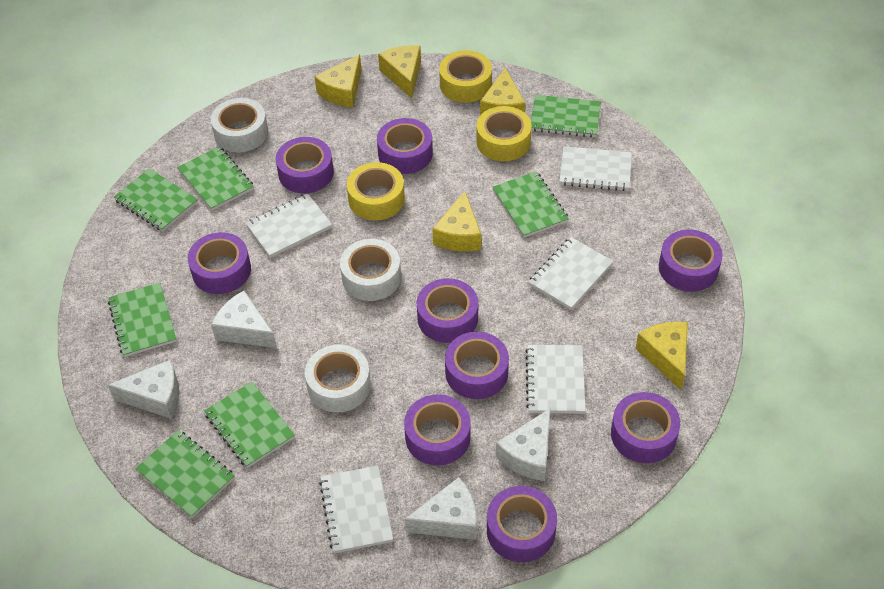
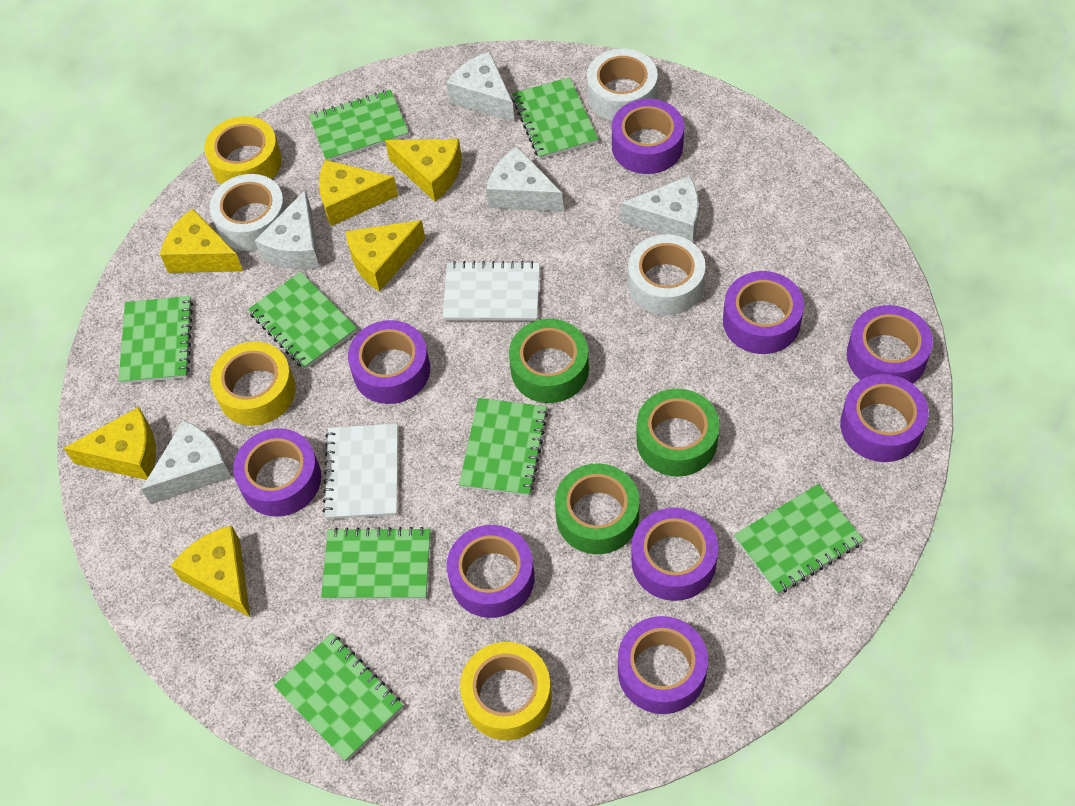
green notebook: [108,283,177,357] [114,168,198,231] [135,430,235,518] [177,146,254,211] [204,382,295,468] [492,172,569,238] [531,95,601,137] = 7 -> [119,296,193,384] [248,272,357,369] [274,633,403,761] [309,90,409,161] [321,527,430,600] [459,398,548,496] [512,77,598,159] [734,484,864,594] = 8
green tape: none = 0 -> [509,319,589,403] [555,463,640,554] [636,389,719,477] = 3
white cheese: [107,360,179,419] [211,291,277,348] [405,477,477,540] [496,408,551,481] = 4 -> [141,420,232,504] [255,190,320,270] [446,51,515,122] [486,147,563,212] [621,176,699,243] = 5
white notebook: [246,193,332,258] [319,465,393,553] [525,345,586,414] [528,237,613,310] [559,146,632,191] = 5 -> [323,424,398,519] [442,261,540,321] = 2
yellow cheese: [314,54,362,108] [378,45,421,98] [432,191,481,252] [480,68,525,115] [635,322,688,390] = 5 -> [64,407,156,480] [160,209,243,273] [171,525,250,617] [319,160,398,226] [345,220,425,292] [385,139,462,202] = 6

